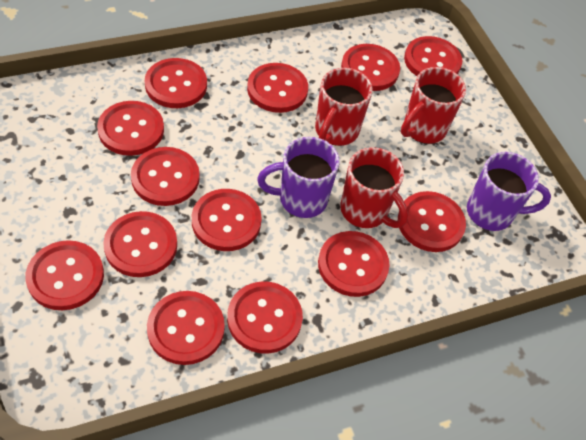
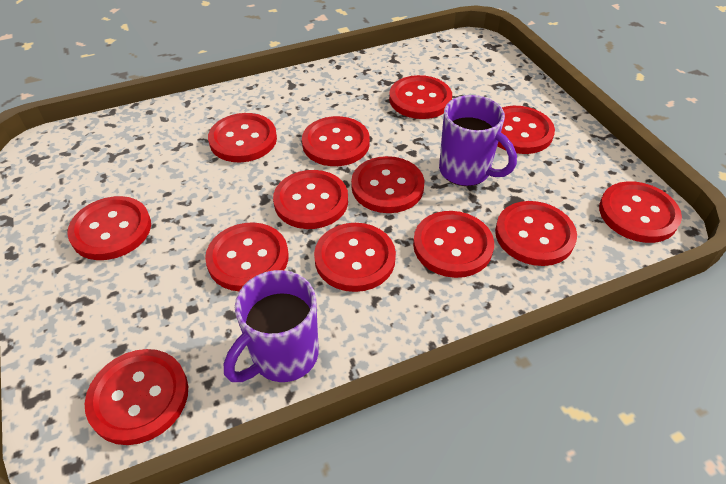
red mug: [315,68,373,146] [340,147,408,228] [401,67,466,144] = 3 -> none = 0

